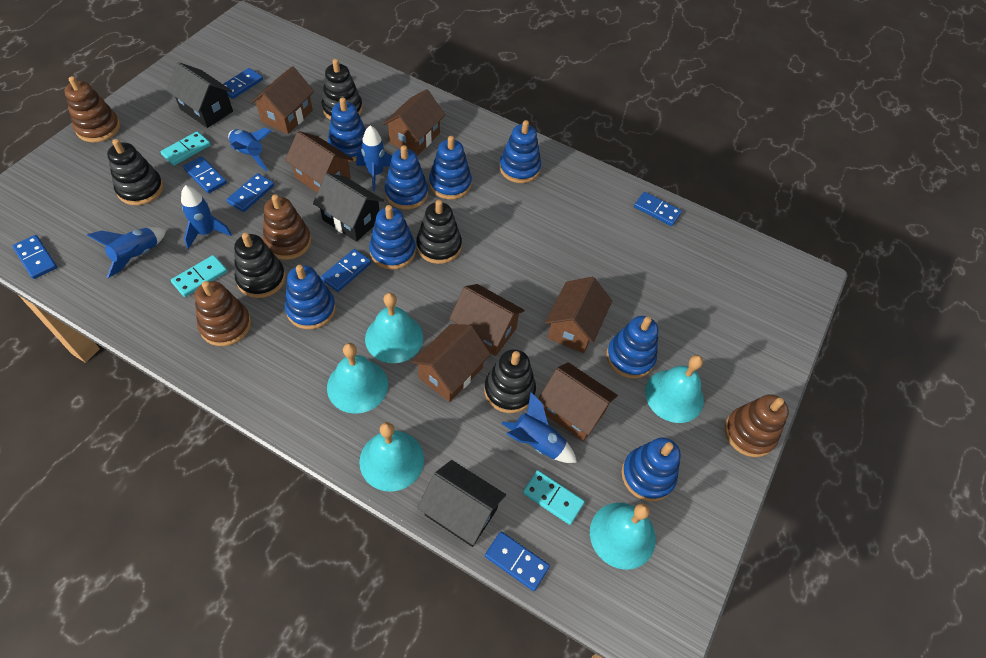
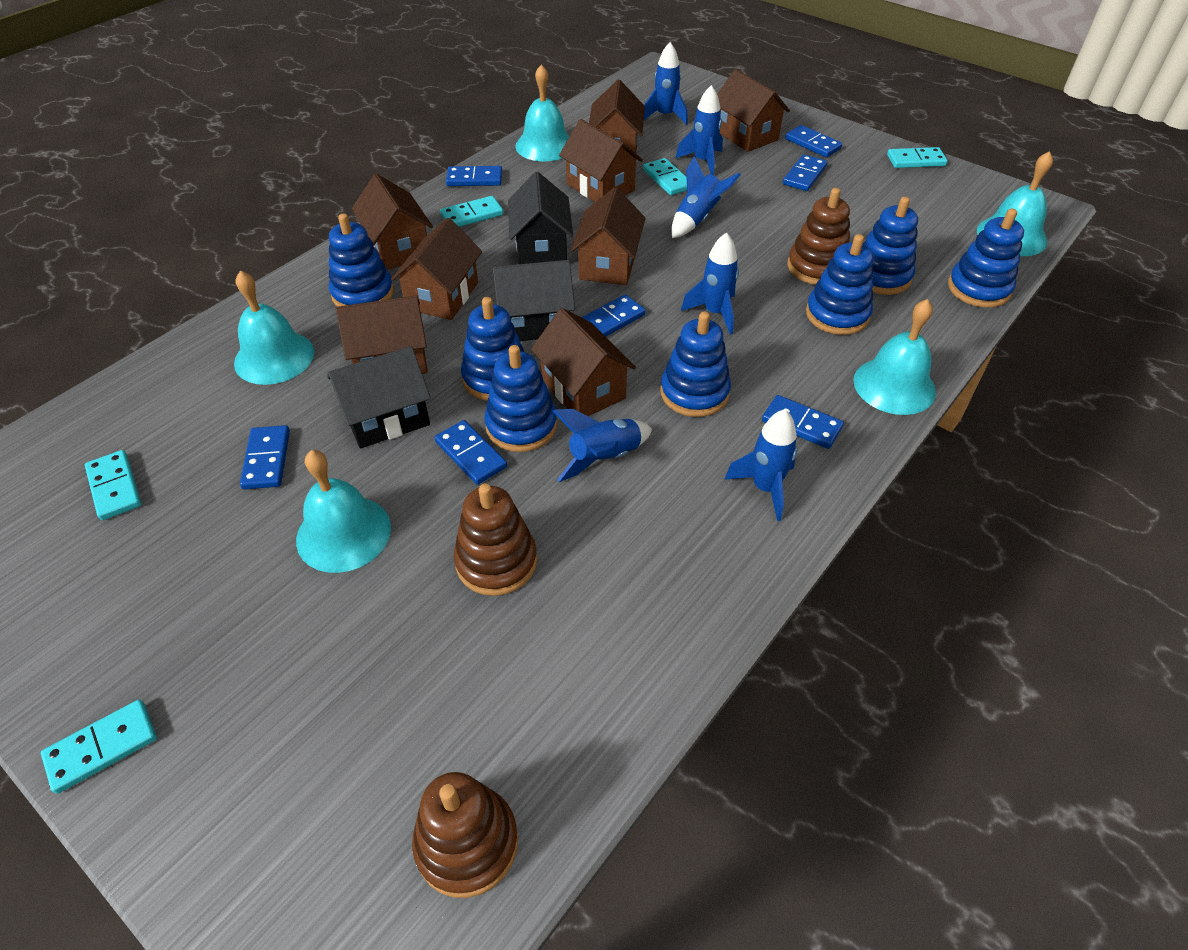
black stacking toy: [107,139,163,205] [234,233,285,298] [321,59,363,120] [416,200,462,264] [484,349,536,413] = 5 -> none = 0
blue rocket: [87,227,166,278] [181,185,232,249] [228,128,271,171] [356,125,392,191] [501,392,577,463] = 5 -> [553,409,652,482] [644,42,688,125] [671,156,741,238] [676,85,723,175] [681,232,739,335] [724,409,798,521] = 6
blue stacking toy: [285,265,336,329] [328,97,366,162] [369,205,416,270] [384,145,428,209] [429,136,472,200] [500,120,541,183] [607,316,658,379] [621,437,681,501] = 8 -> [329,213,394,307] [461,297,524,401] [484,345,557,452] [660,312,731,417] [806,234,874,335] [863,197,918,295] [948,209,1024,308] = 7
brown house: [251,66,314,134] [285,131,353,193] [383,89,445,156] [411,324,491,402] [449,284,525,356] [538,362,618,441] [545,277,612,353] = 7 -> [336,295,428,374] [352,174,433,270] [391,218,482,320] [531,308,636,416] [559,119,643,202] [571,187,646,285] [589,80,645,153] [717,69,790,152] = 8
brown stacking toy: [64,76,120,143] [195,281,251,346] [263,194,311,260] [725,394,789,457] = 4 -> [412,772,518,898] [454,484,537,596] [787,188,850,285] = 3
turquoise domino: [161,131,211,166] [171,255,227,297] [523,470,585,525] = 3 -> [41,700,157,794] [85,450,141,520] [440,196,503,227] [643,158,687,195] [887,147,948,168] = 5

